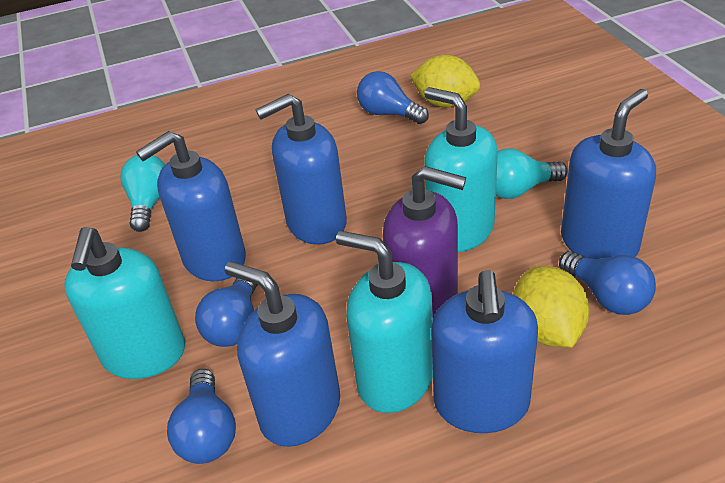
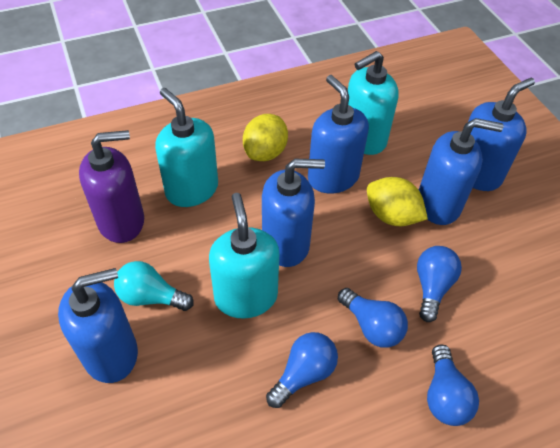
turquoise light bulb: [121,155,165,232] [496,148,568,199] = 2 -> [114,261,194,311] = 1

